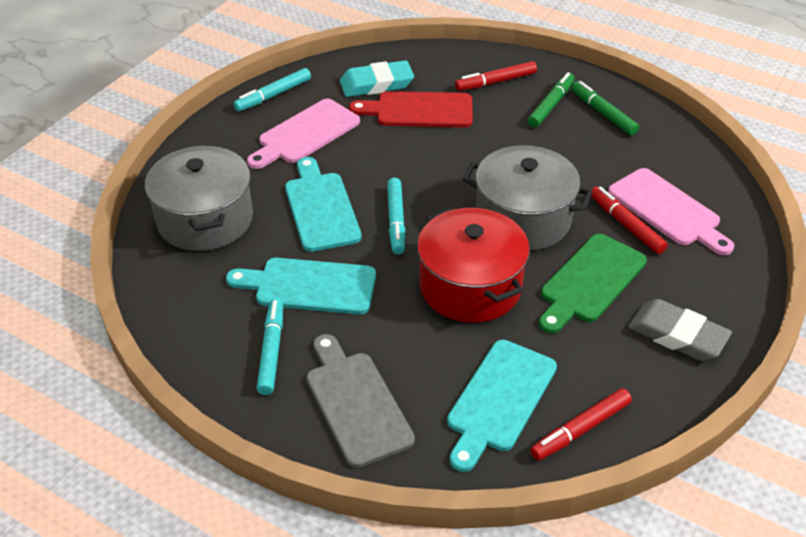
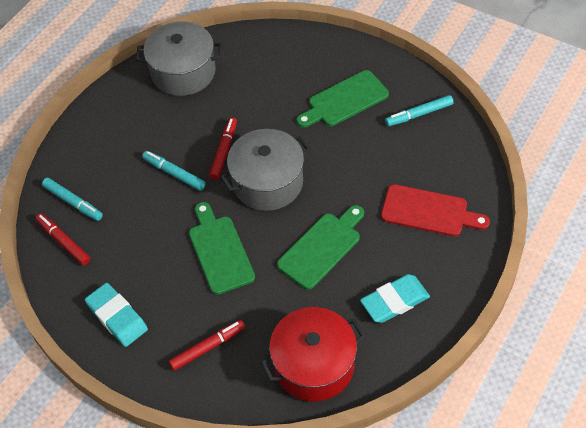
green cutting board: [539,234,647,333] = 1 -> [189,202,255,295] [277,205,364,290] [296,70,389,127] = 3
green marker: [528,72,575,127] [571,81,639,135] = 2 -> none = 0
grey cutting board: [306,334,415,468] = 1 -> none = 0
grey eraser: [628,299,732,361] = 1 -> none = 0
pink cutting board: [247,99,360,169] [608,168,734,255] = 2 -> none = 0
turquoise cutting board: [226,258,376,315] [285,157,362,252] [447,340,557,472] = 3 -> none = 0
turquoise eraser: [340,60,414,97] = 1 -> [85,283,148,347] [360,274,430,323] = 2

